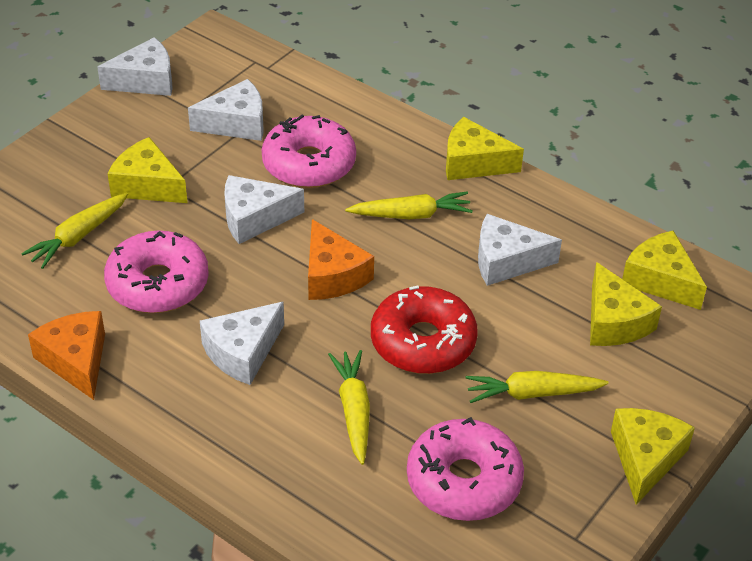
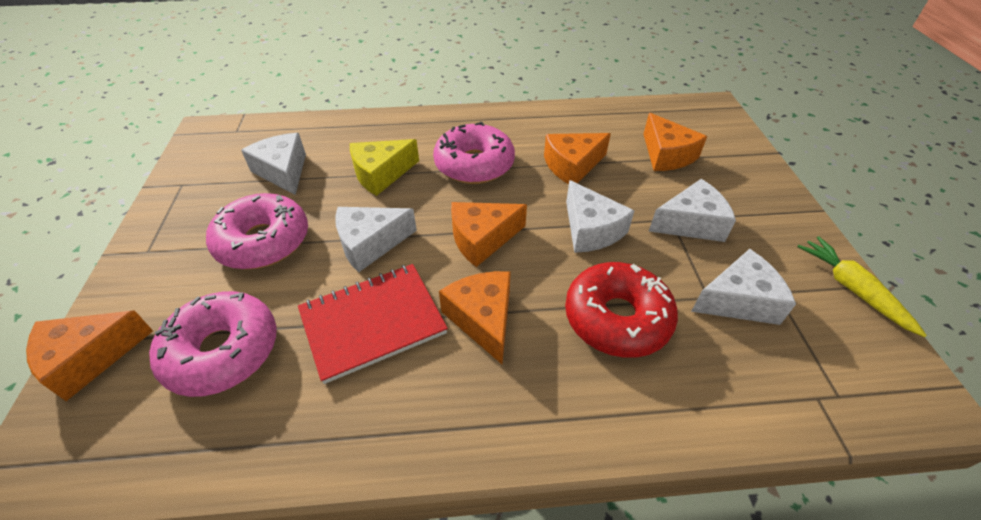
orange cheese: [28,311,105,400] [308,219,374,300] = 2 -> [26,310,153,401] [439,271,511,364] [451,202,527,267] [544,133,611,184] [643,113,707,171] = 5
red notebook: none = 0 -> [298,264,448,384] = 1
yellow carrot: [21,193,128,269] [328,350,370,465] [345,192,473,219] [466,371,609,403] = 4 -> [797,236,927,337] = 1
yellow cheese: [108,137,188,203] [446,117,524,180] [590,262,662,346] [611,408,695,505] [622,231,707,310] = 5 -> [350,139,419,196] = 1

